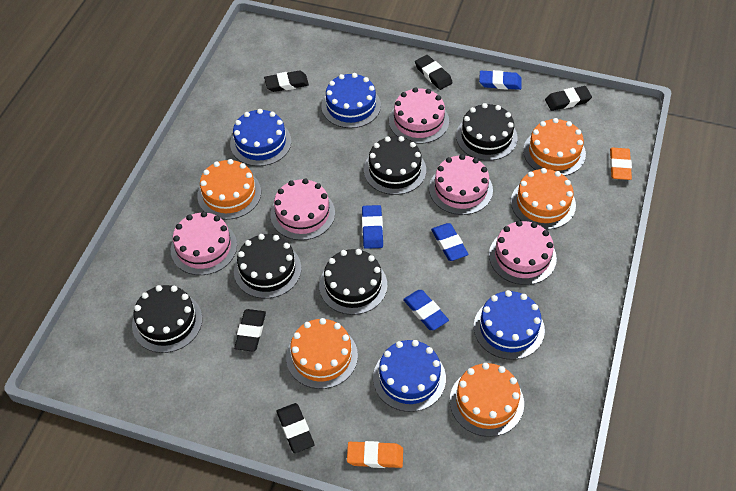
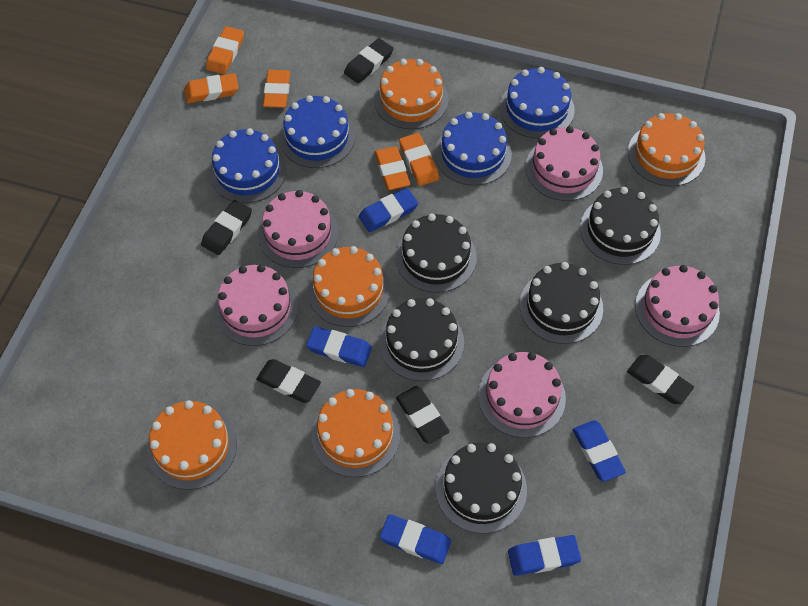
blue eraser: [362,205,383,249] [403,290,449,330] [431,223,469,261] [479,70,522,90] = 4 -> [306,326,372,367] [359,188,418,232] [380,514,451,564] [508,535,581,576] [573,420,626,482] = 5
orange eraser: [347,441,403,468] [610,148,632,180] = 2 -> [184,73,239,103] [206,26,244,74] [263,70,291,108] [374,146,410,190] [399,133,439,186] = 5

